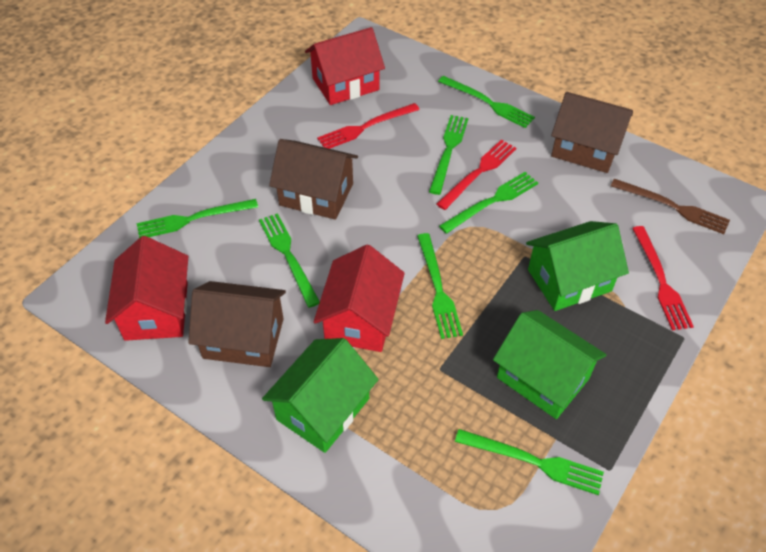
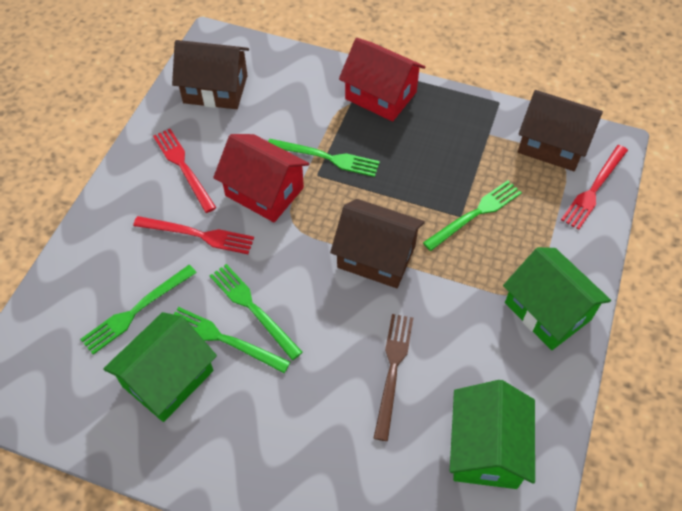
green fork: [137,199,258,238] [259,213,320,308] [417,233,463,339] [429,115,468,195] [438,76,535,128] [439,172,538,234] [455,429,604,495] = 7 -> [80,265,197,355] [174,307,291,373] [210,264,303,360] [268,139,380,177] [423,180,522,251] = 5
red house: [105,236,188,341] [305,27,385,105] [314,245,405,352] = 3 -> [213,134,309,222] [339,38,425,122] = 2

